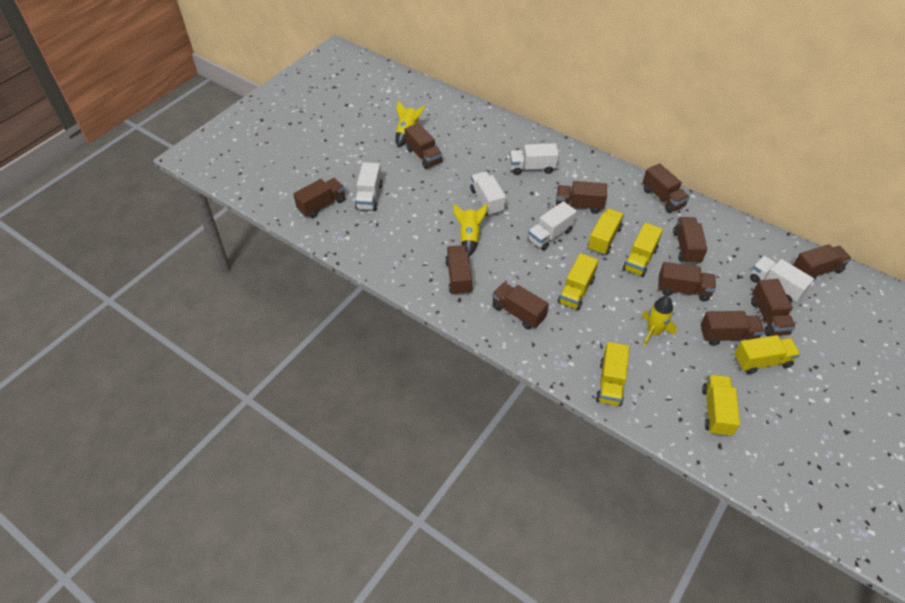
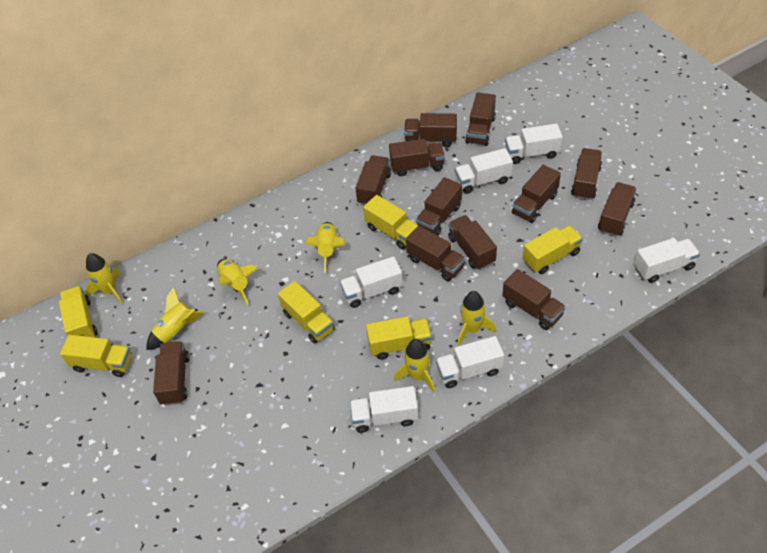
brown truck: [293,178,345,218] [404,123,443,169] [445,245,473,296] [492,282,549,329] [556,181,607,214] [643,163,690,213] [658,262,716,301] [673,217,707,264] [701,311,764,346] [751,279,796,337] [793,244,851,280] = 11 -> [153,341,190,405] [355,155,391,205] [389,139,445,176] [404,113,457,147] [406,226,465,282] [416,177,462,236] [448,215,497,270] [465,92,496,146] [503,269,566,330] [512,165,561,223] [571,148,602,200] [598,182,636,237] = 12
white truck: [355,162,383,211] [470,171,506,216] [510,143,559,175] [528,201,577,251] [750,256,814,303] = 5 -> [340,256,403,308] [350,386,418,433] [436,336,504,388] [455,148,513,194] [505,123,563,164] [634,238,700,283] = 6
yellow rocket: [396,100,426,147] [453,204,488,257] [641,296,677,347] = 3 -> [85,253,122,304] [146,287,204,350] [217,259,258,305] [305,222,345,273] [394,339,435,393] [457,291,496,345] = 6

